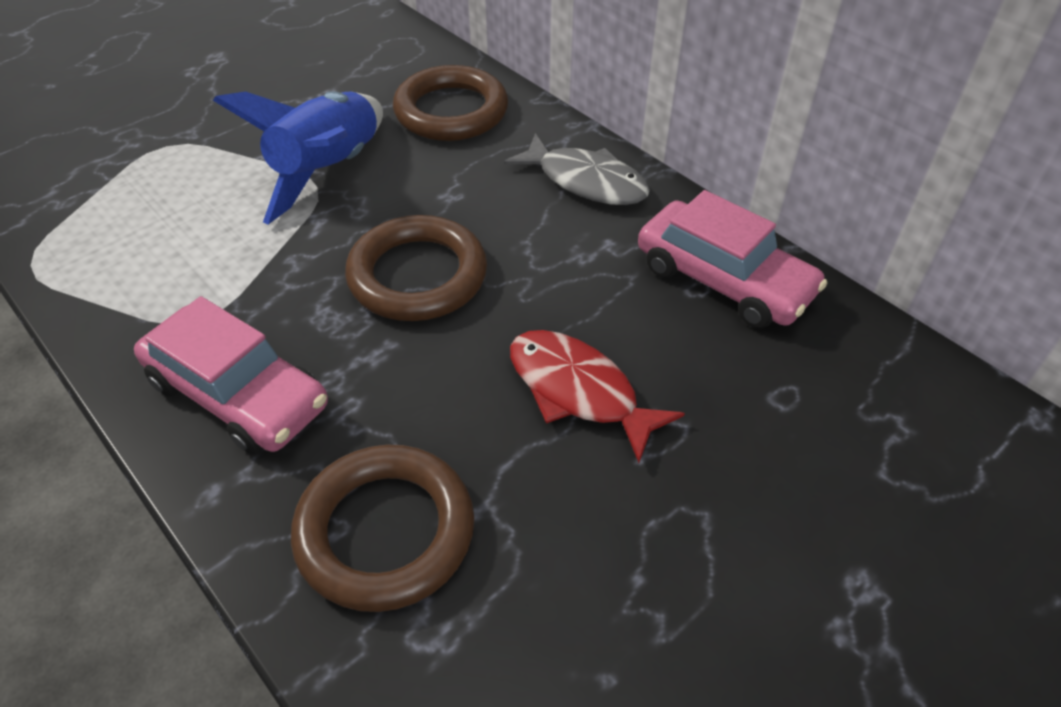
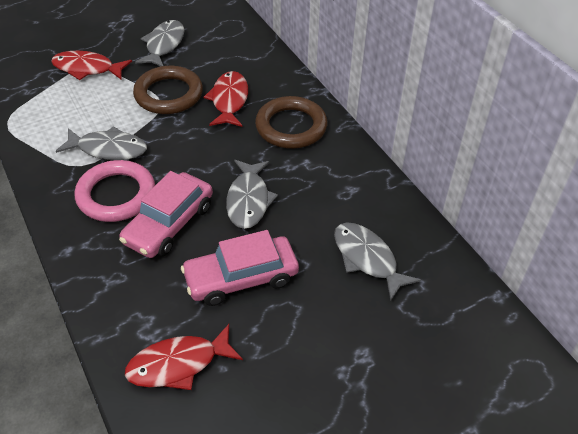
blue rocket: [213,91,383,224] = 1 -> none = 0
brown ring: [291,445,474,612] [345,215,487,321] [393,65,508,141] = 3 -> [133,66,203,114] [255,96,327,149] = 2
grey fish: [504,133,650,205] = 1 -> [56,126,147,160] [135,20,185,66] [226,160,278,229] [334,222,421,301] = 4
pink ring: none = 0 -> [75,160,155,222] = 1
red fish: [510,330,685,463] = 1 -> [51,51,132,80] [125,324,243,390] [204,71,248,127] = 3

